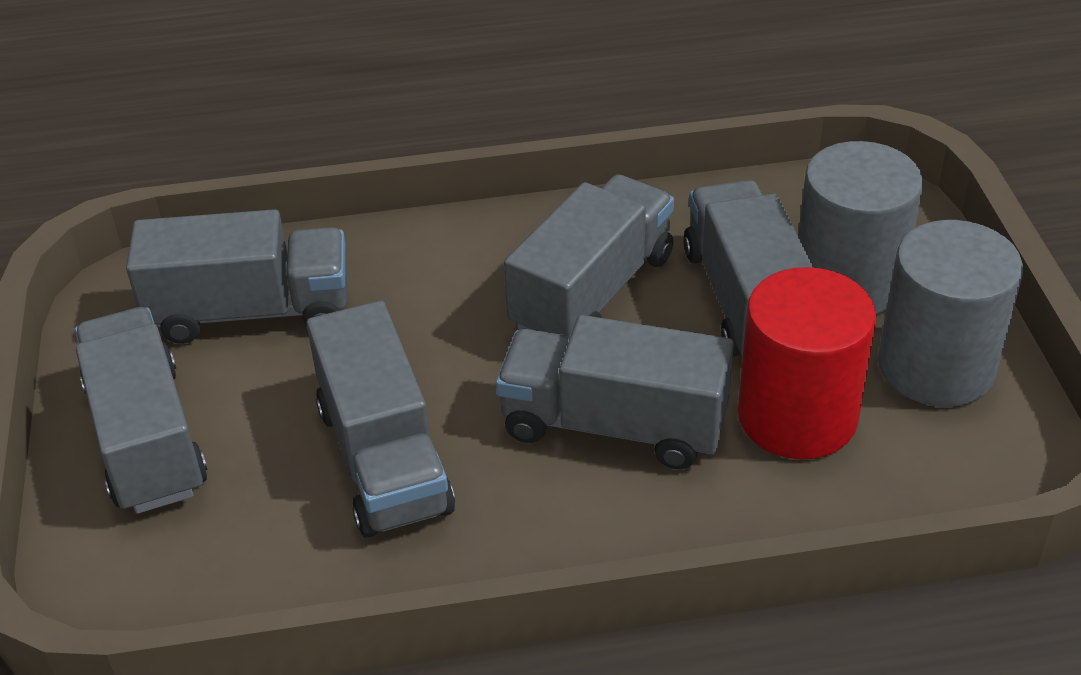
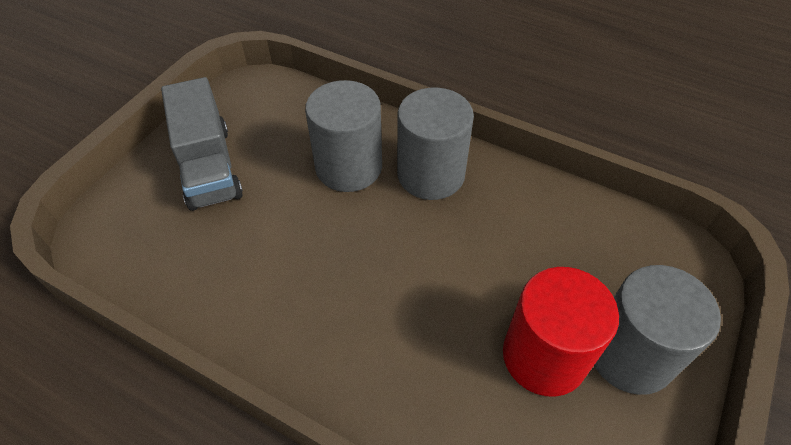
grey cylinder: [798,141,923,314] [878,220,1023,407] = 2 -> [305,80,382,192] [397,87,474,200] [594,265,721,395] = 3
grey truck: [75,307,208,514] [126,209,347,344] [306,301,455,538] [496,315,734,469] [504,175,674,340] [683,180,814,356] = 6 -> [161,77,243,211] = 1

